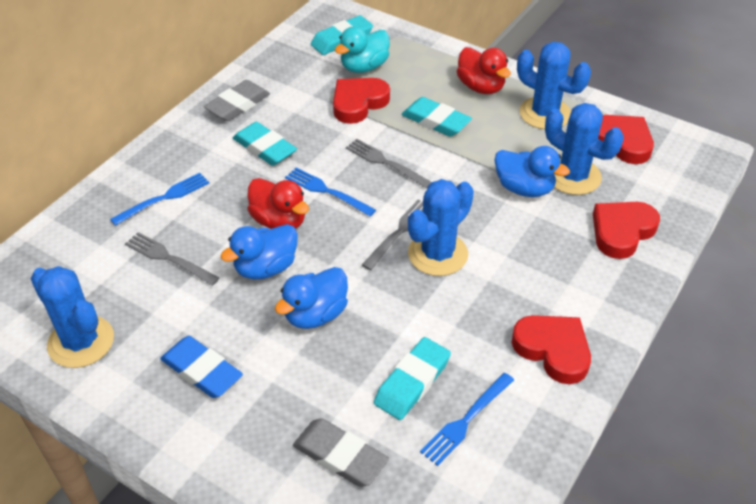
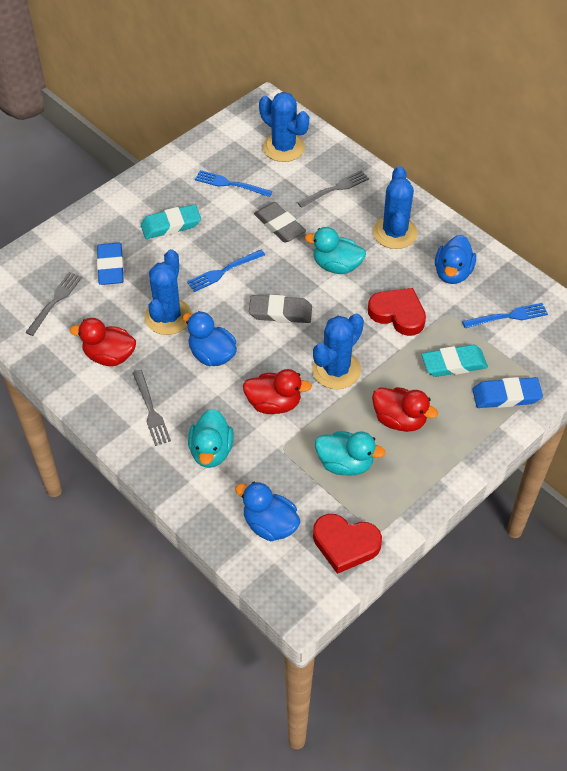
blue eraser: [160,336,243,398] = 1 -> [97,243,124,285] [472,377,543,408] = 2
red duck: [247,178,309,229] [457,47,511,94] = 2 -> [70,318,136,366] [243,369,312,414] [372,387,438,432] = 3
red heart: [333,78,390,124] [512,315,591,384] [593,202,660,259] [598,115,654,164] = 4 -> [313,514,382,574] [368,288,426,336] = 2
turquoise duck: [335,26,390,73] = 1 -> [188,409,234,468] [305,227,366,274] [315,431,386,476] = 3
turquoise eraser: [233,122,297,166] [311,15,373,55] [374,337,451,420] [401,97,472,137] = 4 -> [141,204,201,239] [422,345,488,377] = 2

